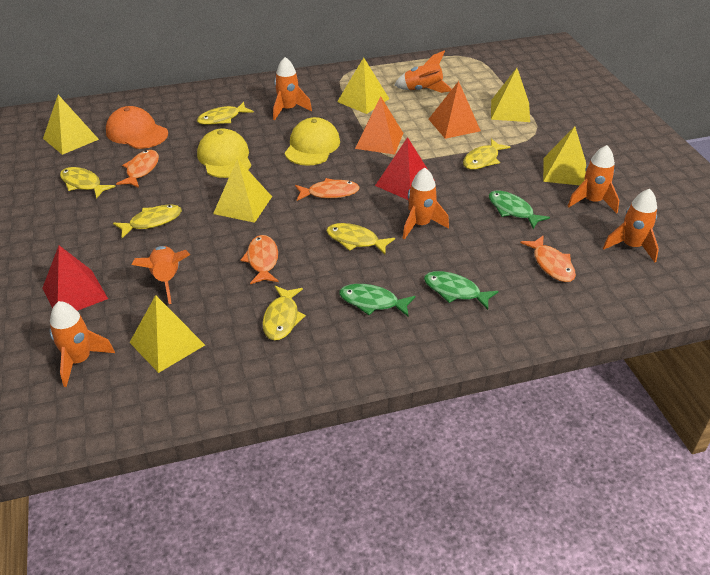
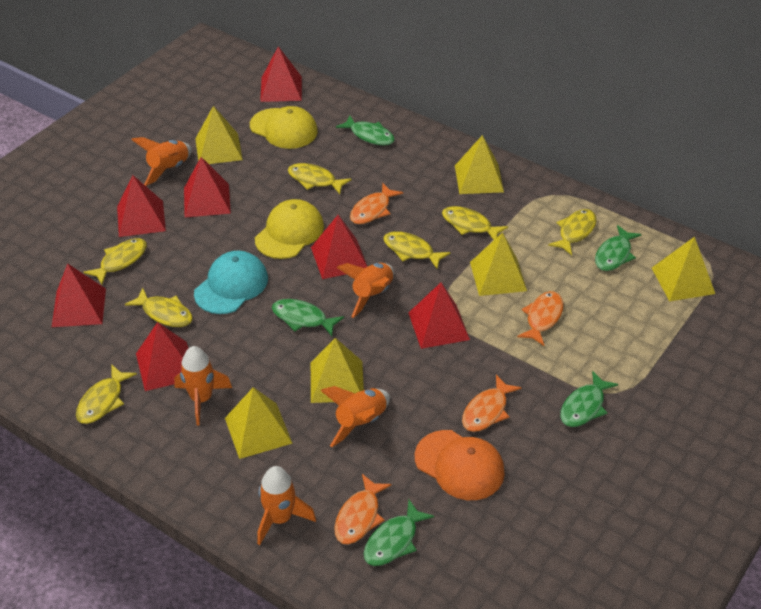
green fish: [339,284,415,317] [424,271,499,310] [489,191,550,229] = 3 -> [272,299,344,336] [336,115,395,145] [363,500,434,566] [560,371,618,427] [595,225,642,271] = 5
orange pyramid: [355,96,403,155] [429,81,481,139] = 2 -> none = 0
orange rocket: [50,301,115,387] [132,246,190,304] [273,57,312,120] [394,51,452,93] [402,168,449,240] [568,145,619,213] [603,189,659,262] = 7 -> [131,137,192,186] [174,346,232,425] [257,466,316,545] [320,386,390,447] [337,263,394,318] = 5
red pyramid: [43,245,108,311] [375,137,435,200] = 2 -> [52,264,106,327] [117,175,166,237] [136,322,188,391] [184,157,231,217] [260,46,302,102] [311,215,368,279] [409,282,470,349] = 7
turquoise cap: none = 0 -> [194,251,268,314] = 1
yellow fish: [60,167,115,199] [113,205,182,238] [197,102,254,125] [262,286,306,341] [326,223,395,255] [463,138,510,170] = 6 -> [76,364,137,424] [83,238,147,284] [125,288,193,327] [288,163,352,194] [383,231,451,269] [442,206,508,240] [548,209,597,255] = 7

